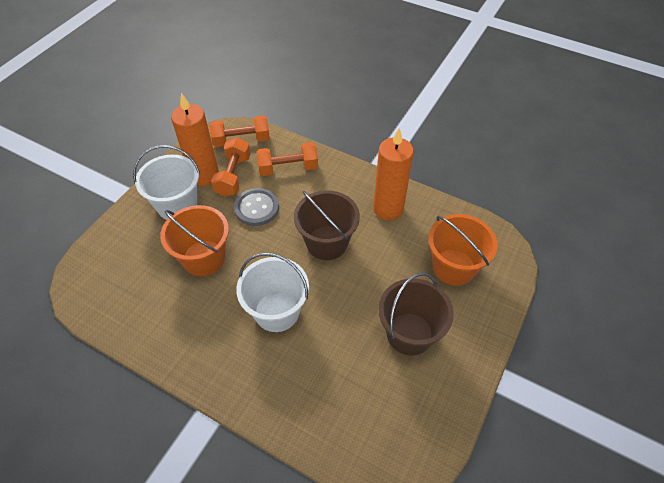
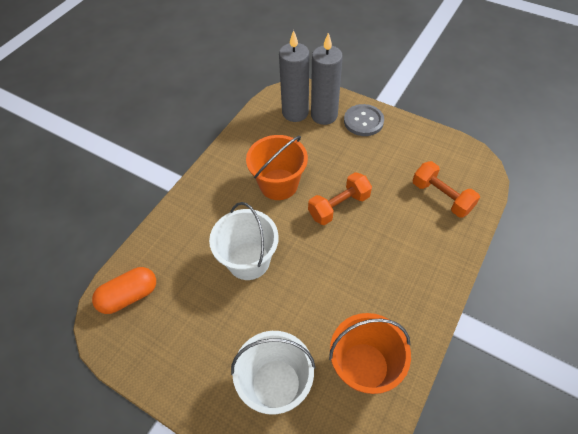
brown bucket: [294,190,360,260] [379,273,454,355] = 2 -> none = 0
grey candle: none = 0 -> [279,30,309,122] [311,33,343,125] = 2
orange candle: [171,93,219,186] [373,128,414,220] = 2 -> none = 0
orange capsule: none = 0 -> [92,267,156,314] = 1
orange dumbbell: [210,115,270,147] [211,137,251,197] [256,142,318,176] = 3 -> [308,172,372,225] [412,161,480,218] = 2

